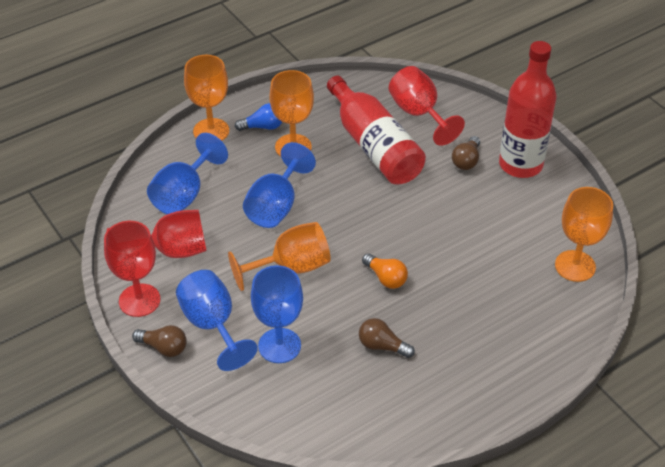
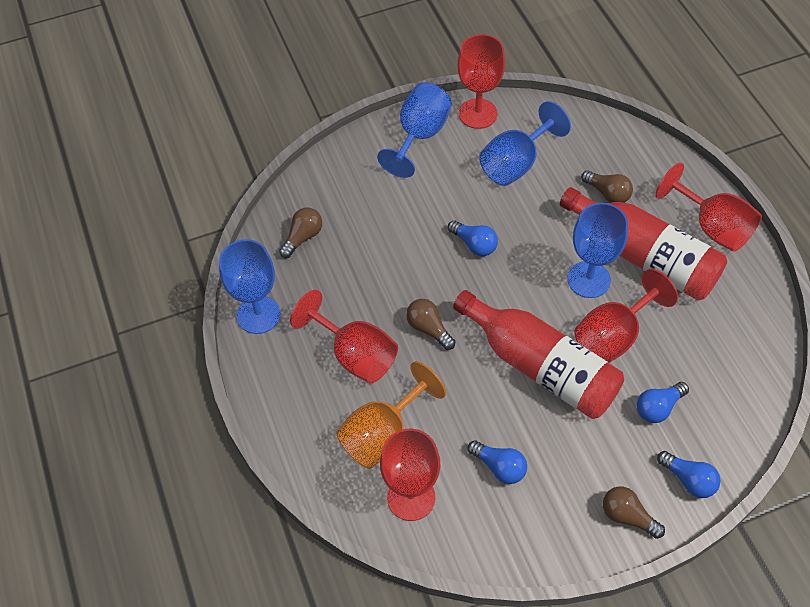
blue light bulb: [235,103,282,131] = 1 -> [448,220,498,256] [468,440,527,484] [637,382,689,423] [657,451,720,498] = 4
brown light bulb: [132,325,187,357] [359,318,415,358] [452,136,480,170] = 3 -> [279,207,322,258] [406,299,456,350] [581,170,633,203] [603,486,665,539] = 4
orange goblet: [184,55,229,141] [228,222,331,291] [269,70,314,157] [555,187,613,282] = 4 -> [336,361,446,469] = 1
orange light bulb: [362,253,408,289] = 1 -> none = 0
red goblet: [104,221,161,317] [107,210,207,258] [389,66,465,146] = 3 -> [290,290,398,383] [380,429,440,521] [458,34,505,129] [574,269,678,363] [655,163,762,252] = 5

